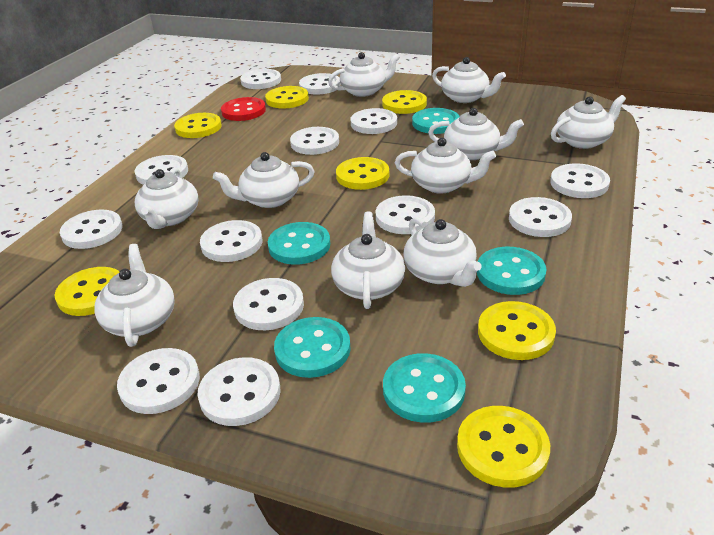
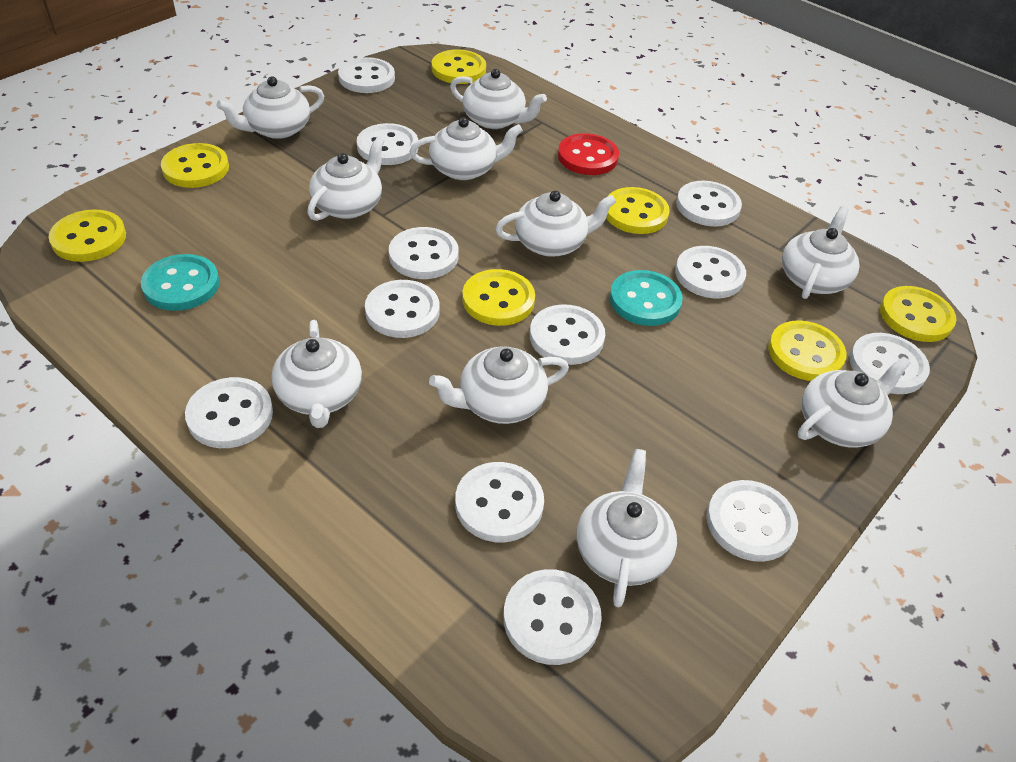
turquoise button: [268,222,330,265] [274,317,351,378] [383,353,466,423] [412,108,460,134] [477,247,547,295] = 5 -> [141,254,219,311] [610,270,683,326] = 2
white button: [60,210,122,249] [117,348,200,414] [134,155,188,185] [198,357,281,426] [200,220,263,262] [233,278,304,330] [240,69,281,89] [290,127,339,155] [299,73,341,95] [351,108,397,134] [376,195,435,234] [509,197,572,237] [550,163,610,198] = 13 -> [185,377,273,448] [338,57,395,93] [357,123,418,165] [365,280,440,338] [389,227,459,279] [455,462,544,542] [503,569,602,665] [530,304,605,365] [675,246,746,298] [676,181,742,226] [706,480,798,562] [849,333,930,394] = 12

